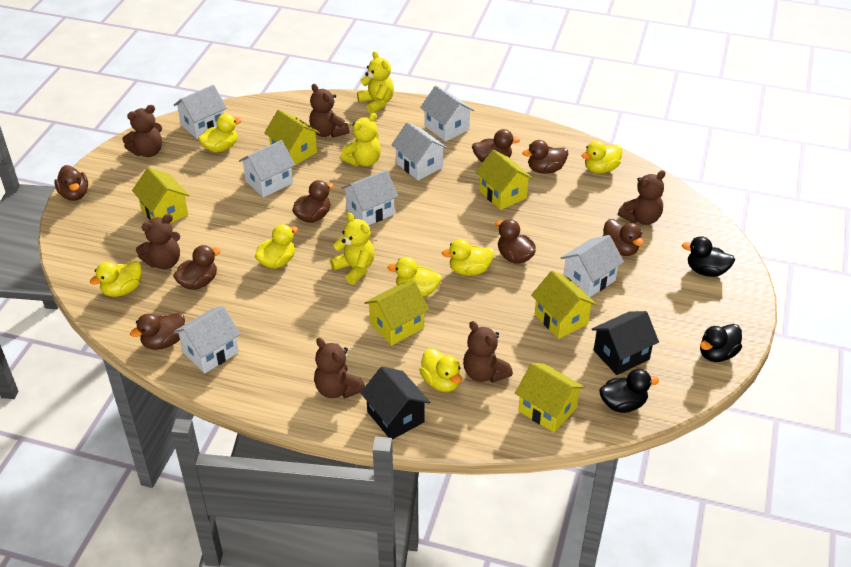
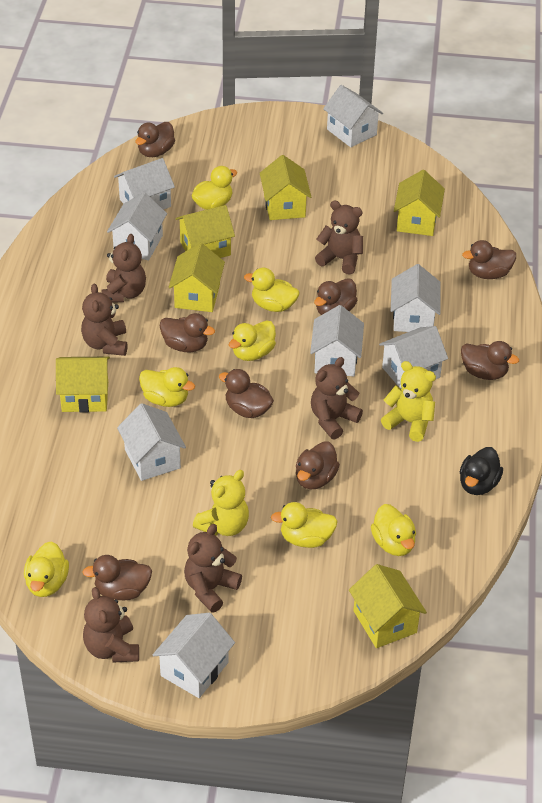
black duck: [599,369,659,413] [682,236,735,277] [700,324,742,362] = 3 -> [460,447,503,495] = 1
black house: [360,366,430,440] [592,311,659,375] = 2 -> none = 0
white house: [174,85,227,139] [174,306,240,373] [239,140,295,197] [341,170,398,225] [391,122,448,180] [420,86,474,142] [561,235,624,297] = 7 -> [107,192,167,261] [114,158,175,210] [117,403,186,481] [153,613,235,698] [310,305,364,376] [323,85,383,147] [379,326,448,389] [391,264,441,332] = 8
yellow teddy bear: [330,212,375,285] [340,113,381,167] [357,51,394,114] = 3 -> [193,470,249,536] [381,361,436,442] = 2

